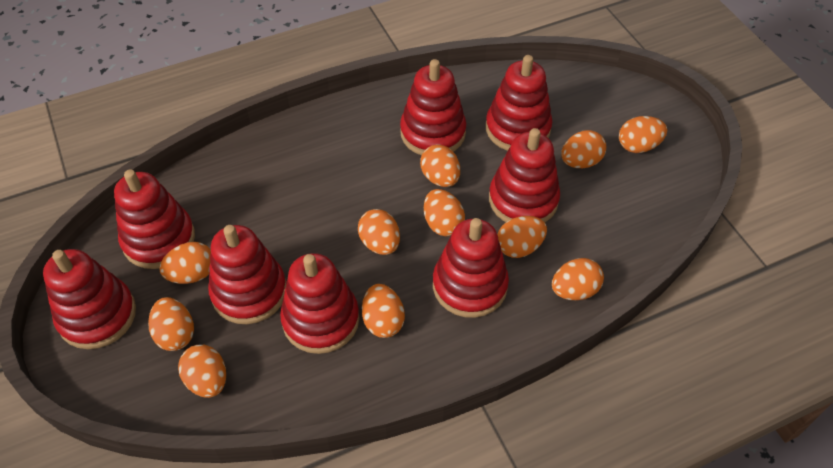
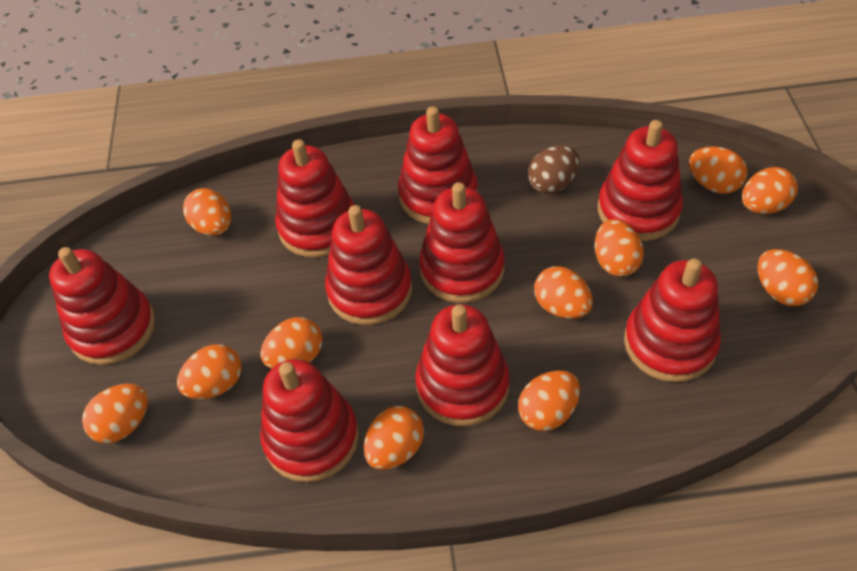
brown egg: none = 0 -> [528,145,580,194] = 1
red stacking toy: [43,249,136,349] [114,170,195,269] [208,225,286,324] [280,253,360,354] [400,59,466,155] [433,218,509,318] [486,55,553,151] [489,128,560,222] = 8 -> [49,247,155,365] [260,359,359,482] [275,140,355,258] [325,205,412,325] [398,106,478,224] [415,304,510,426] [419,182,505,303] [598,120,683,241] [624,258,721,382] = 9

